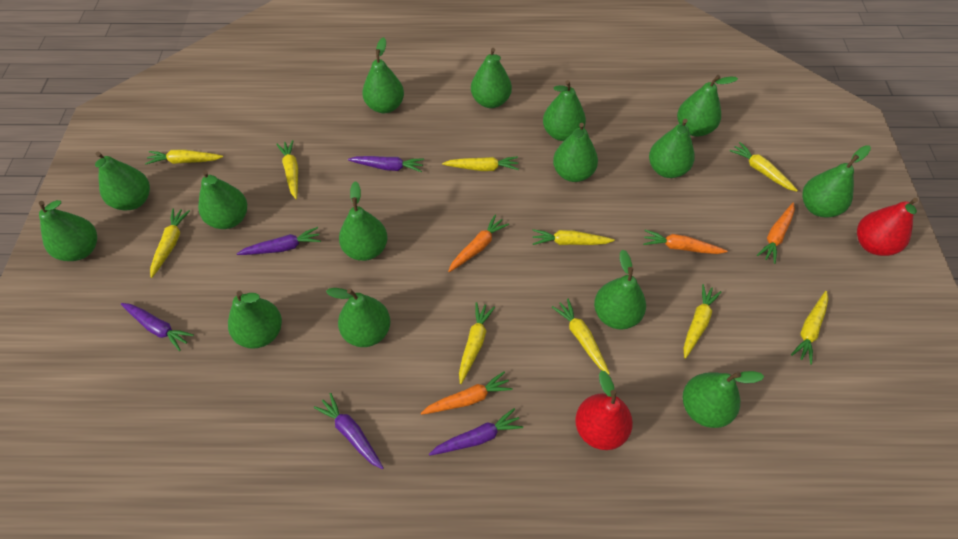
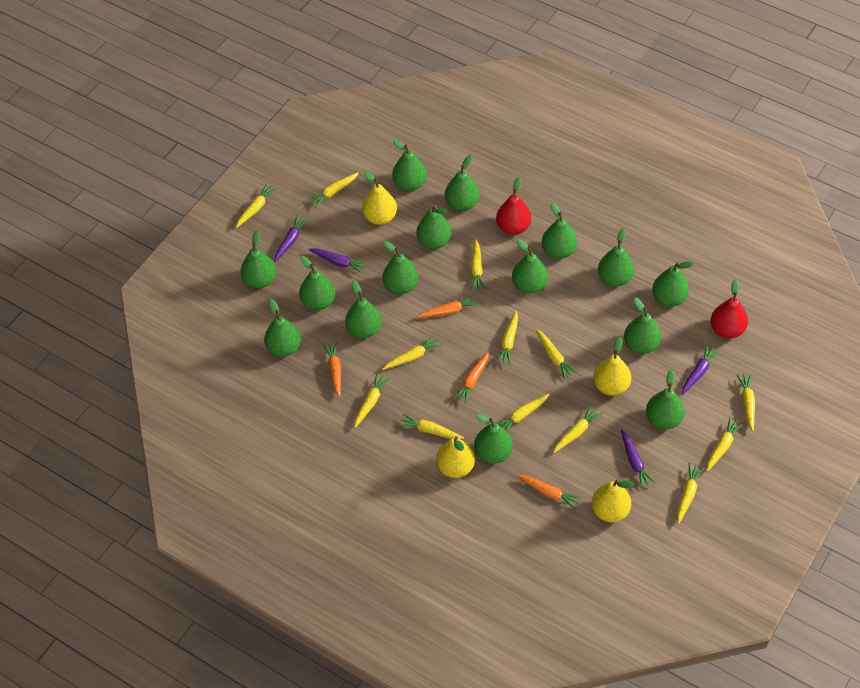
purple carrot: [121,303,194,351] [237,227,321,255] [314,393,384,469] [348,156,424,172] [429,408,523,456] = 5 -> [274,214,309,262] [308,248,368,273] [621,430,655,488] [682,345,720,395] = 4
yellow carrot: [145,149,223,164] [150,209,190,278] [276,140,298,199] [442,156,519,171] [459,302,495,384] [532,229,615,245] [552,299,610,375] [684,284,722,359] [729,142,798,192] [791,291,828,364] = 10 -> [236,184,277,228] [307,172,359,208] [354,373,390,428] [382,335,442,370] [398,414,464,439] [471,239,486,290] [496,311,518,365] [497,394,550,431] [536,329,577,379] [553,405,602,453] [677,463,704,524] [707,417,744,472] [737,374,755,432] = 13
yellow pear: none = 0 -> [362,171,397,225] [436,436,475,478] [591,479,634,522] [593,337,631,396] = 4

